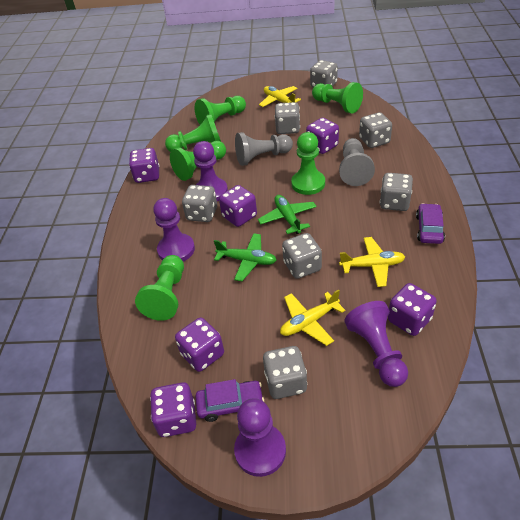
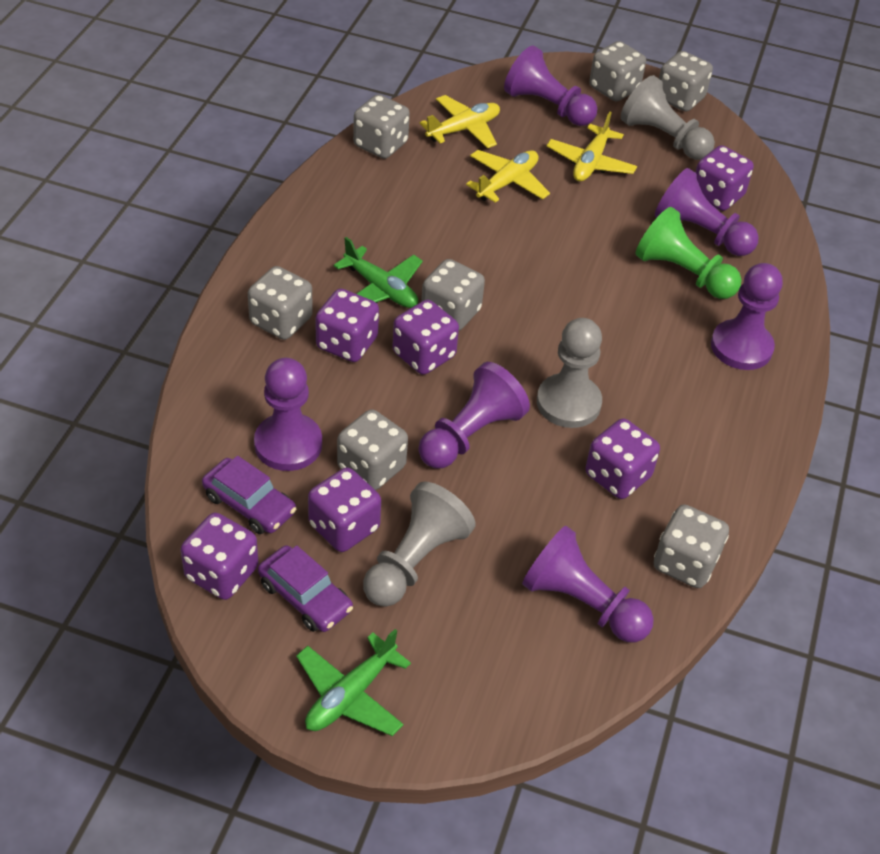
green pawn: [135,255,184,321] [165,114,221,152] [170,141,226,181] [195,96,246,125] [291,132,325,195] [312,82,363,113] = 6 -> [636,207,742,299] = 1
grey pawn: [235,132,293,166] [339,138,375,186] = 2 -> [363,481,476,607] [537,318,602,428] [621,75,715,160] = 3
purple pawn: [153,198,195,262] [193,141,228,201] [234,398,286,477] [344,301,408,387] = 4 -> [254,358,322,471] [418,362,530,469] [504,45,597,126] [522,526,654,642] [655,168,759,256] [711,263,783,370] = 6

